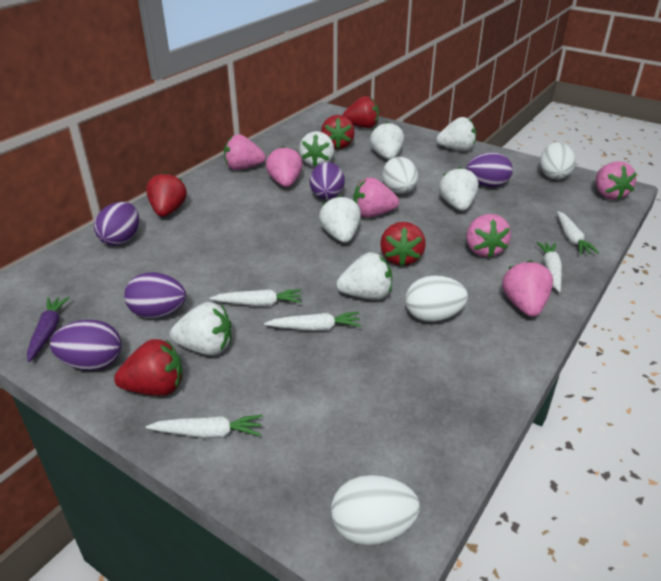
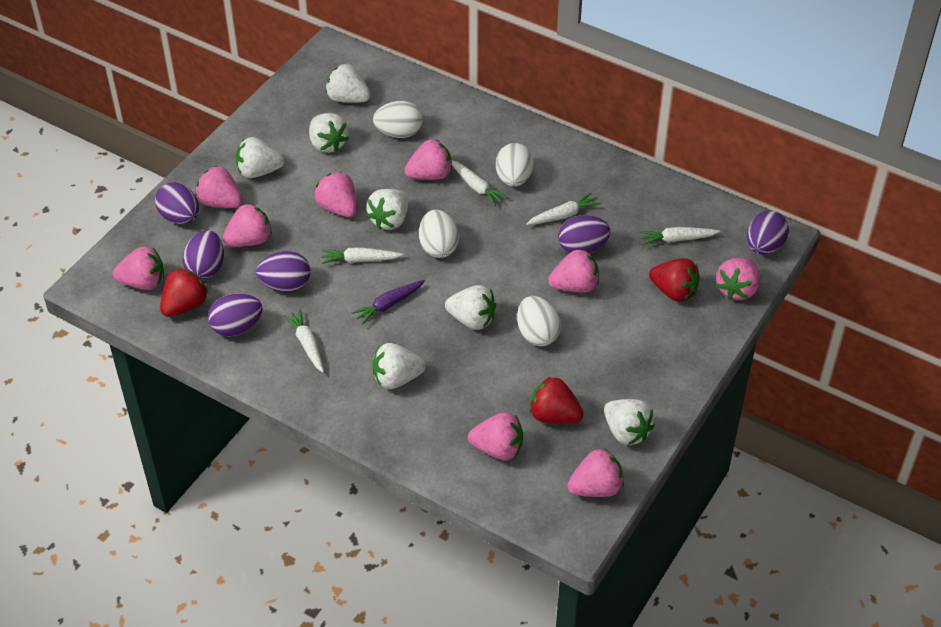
pink strawberry: [224,134,266,170] [266,146,303,187] [353,177,399,218] [467,214,511,258] [502,260,553,317] [596,161,637,200] = 6 -> [113,247,164,290] [195,166,243,208] [222,203,272,247] [314,172,357,217] [405,139,452,180] [468,412,523,461] [548,249,599,293] [567,449,624,497] [716,258,760,300] = 9
purple egg: [50,320,121,371] [94,202,139,246] [124,272,186,318] [310,162,345,200] [466,152,513,187] = 5 -> [155,182,199,224] [183,230,224,279] [208,293,263,337] [256,251,311,292] [558,215,611,254] [747,211,789,255] = 6
red strawberry: [114,339,183,396] [146,172,187,217] [321,115,355,149] [342,96,379,128] [380,222,426,266] = 5 -> [160,268,208,317] [529,376,584,424] [649,258,700,302] = 3

